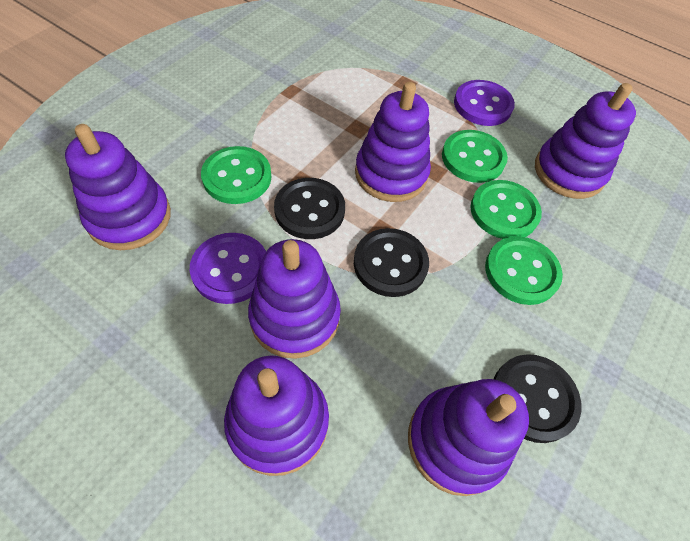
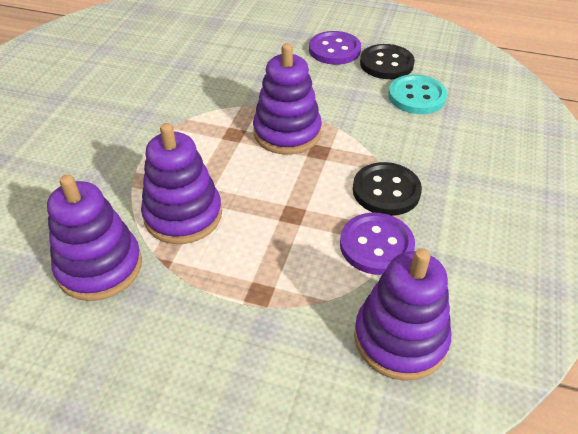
black button: [274,178,345,239] [354,228,429,297] [494,354,581,443] = 3 -> [353,162,422,216] [360,44,415,79] = 2
green button: [201,146,271,204] [442,130,508,183] [470,180,542,239] [485,236,563,305] = 4 -> none = 0
purple stacking toy: [65,124,171,250] [224,355,329,476] [248,239,341,359] [355,82,431,202] [408,379,529,496] [535,83,636,199] = 6 -> [47,174,142,301] [141,123,222,244] [253,43,322,155] [354,248,451,381] = 4
turquoise button: none = 0 -> [388,74,447,114] = 1

